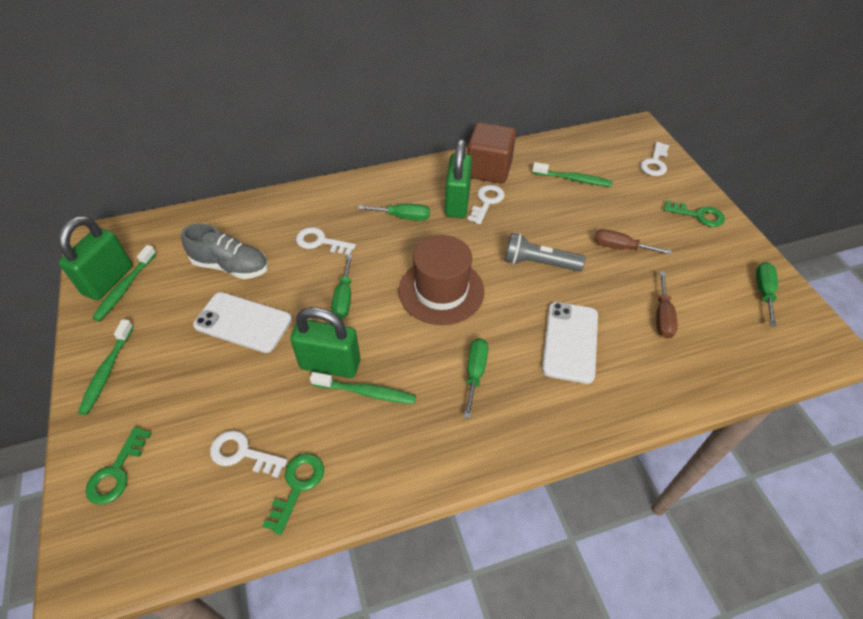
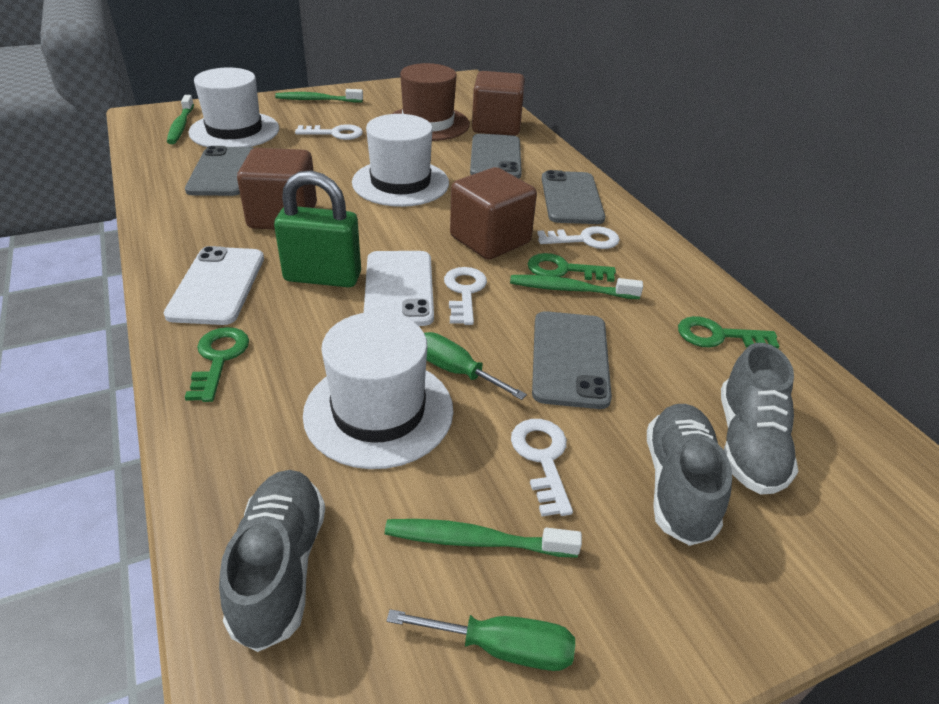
brown cube: [467,122,516,183] = 1 -> [237,148,317,229] [450,167,537,260] [472,71,525,136] = 3
brown screwdriver: [594,229,672,254] [656,272,678,339] = 2 -> none = 0
green padlock: [59,216,132,300] [290,307,360,378] [445,139,472,218] = 3 -> [274,170,361,287] = 1
green screwdriver: [331,255,353,319] [358,204,430,221] [464,338,489,419] [756,262,778,327] = 4 -> [387,609,575,671] [424,332,527,400] = 2
grey flashlight: [505,233,586,271] = 1 -> none = 0
grey phone: none = 0 -> [185,146,253,196] [470,134,522,178] [532,311,612,409] [542,170,605,224] = 4
grey shoe: [181,224,268,279] = 1 -> [219,470,325,652] [647,404,732,546] [721,343,798,495] = 3
white hat: none = 0 -> [188,67,279,147] [303,312,453,469] [352,114,449,207] = 3

